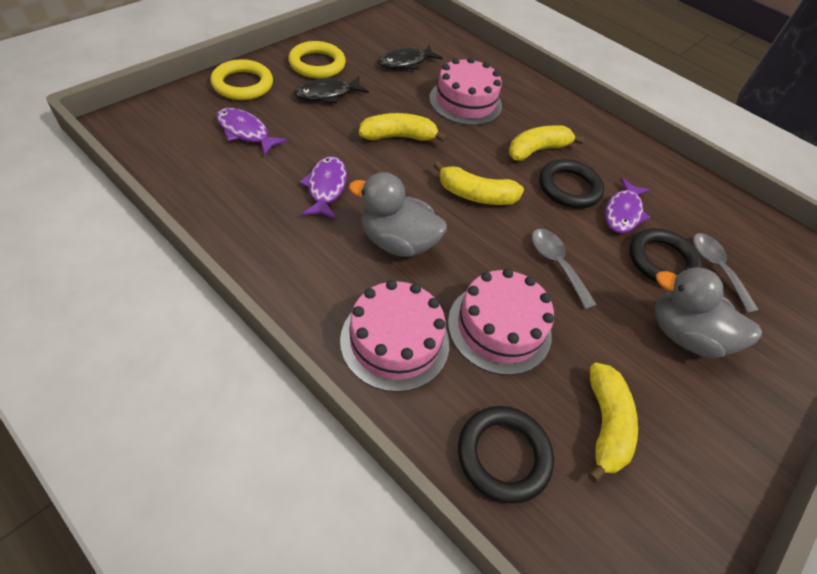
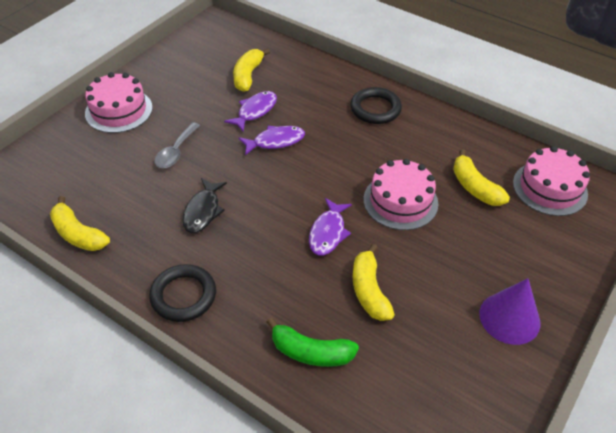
black fish: [294,76,369,103] [378,45,443,70] = 2 -> [182,178,227,233] = 1
black ring: [458,406,554,504] [539,159,604,208] [629,228,703,283] = 3 -> [149,264,216,322] [350,87,402,124] = 2
green banana: none = 0 -> [267,317,359,367] = 1
grey duck: [349,172,447,257] [655,267,762,358] = 2 -> none = 0
grey spoon: [532,229,597,309] [693,233,759,313] = 2 -> [154,122,200,168] = 1
purple cone: none = 0 -> [479,278,541,345] = 1
yellow ring: [210,59,273,100] [288,41,346,78] = 2 -> none = 0

